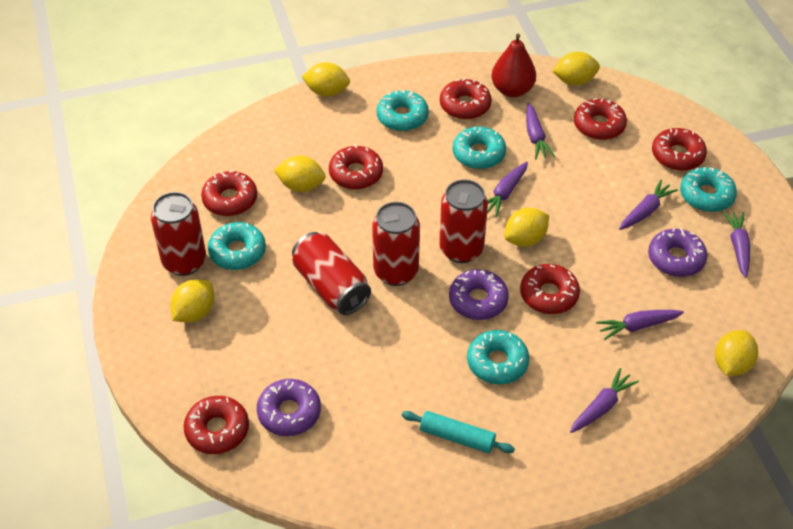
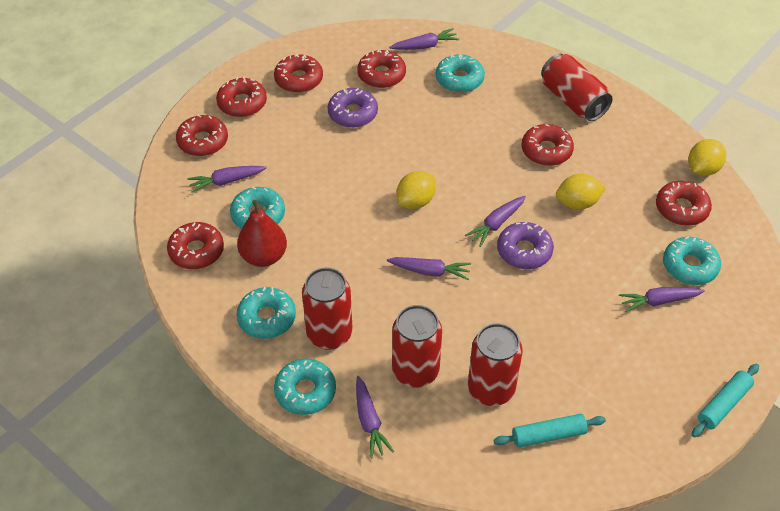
purple donut: [257,379,321,436] [449,269,509,320] [648,228,708,277] = 3 -> [328,88,378,128] [497,222,554,269] = 2
turquoise rolling pin: [402,411,515,453] = 1 -> [493,414,606,448] [692,364,759,437] = 2
yellow lemon: [170,279,214,323] [274,156,326,192] [302,62,350,97] [504,208,549,247] [552,52,600,86] [715,330,758,376] = 6 -> [396,171,435,209] [556,174,606,210] [688,139,726,176] = 3

